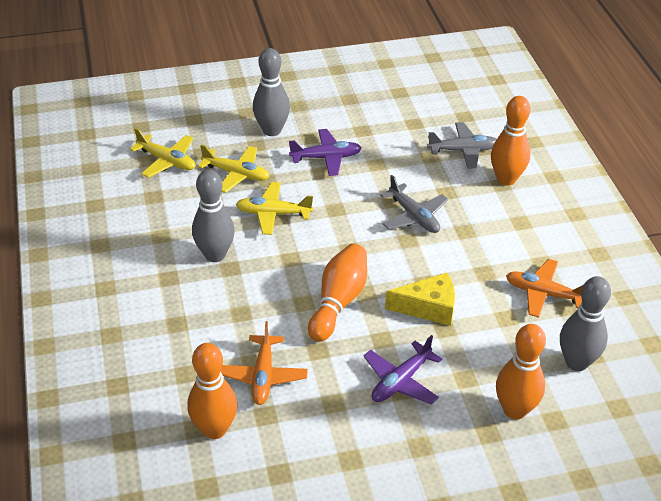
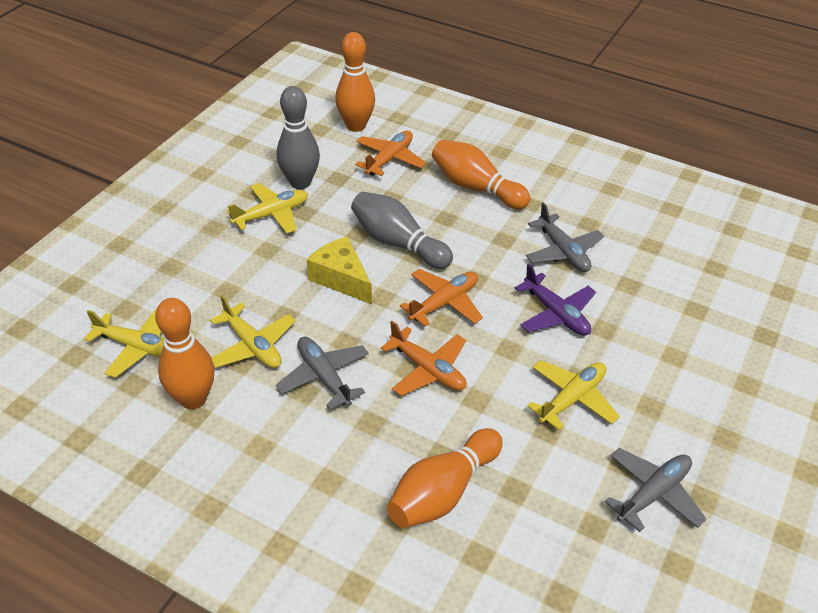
grey bowling pin: [192,169,235,262] [253,48,290,136] [560,276,611,371] = 3 -> [277,86,320,189] [351,192,453,269] = 2
grey plane: [380,175,448,233] [427,122,497,169] = 2 -> [276,337,369,410] [526,202,604,272] [605,448,707,532] = 3
orange plane: [221,321,308,405] [506,259,584,318] = 2 -> [355,131,426,176] [381,321,467,396] [400,269,483,327] = 3
purple plane: [289,129,362,176] [363,335,442,404] = 2 -> [515,264,596,336] = 1
yellow plane: [130,128,196,178] [198,145,270,193] [235,182,313,235] = 3 -> [84,307,164,378] [210,295,296,368] [227,183,308,233] [527,360,620,430] = 4

